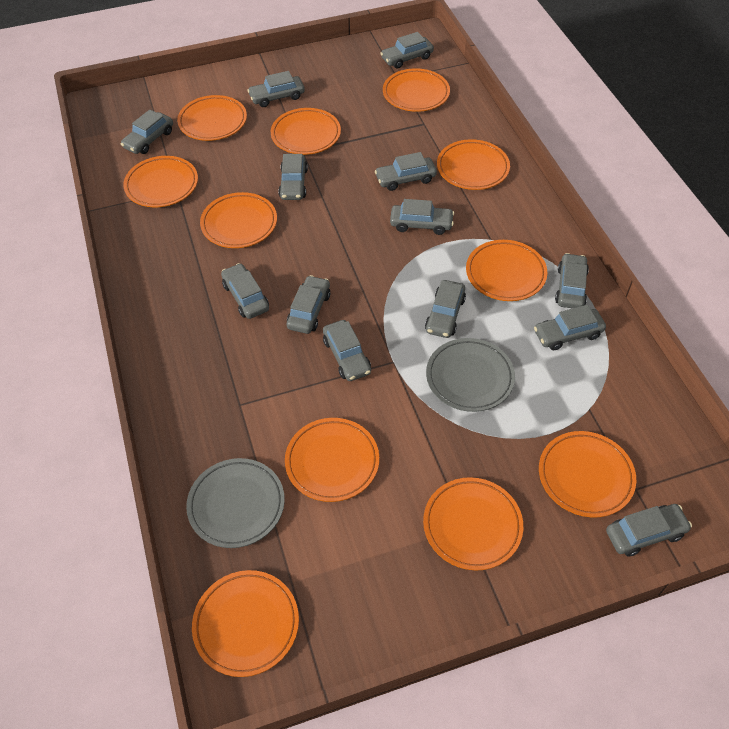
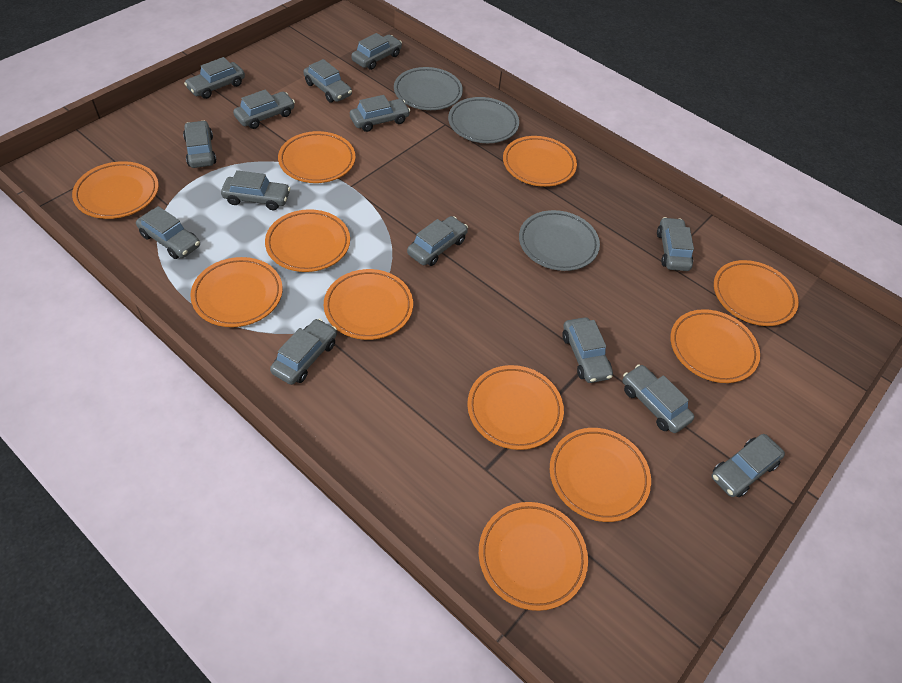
grey car: [121,110,173,154] [221,263,269,319] [247,71,305,107] [278,154,308,200] [287,275,330,334] [323,320,371,381] [375,152,437,191] [380,32,434,69] [390,199,454,235] [425,280,466,338] [534,305,606,350] [555,253,589,309] [606,504,692,557] = 13 -> [136,206,200,259] [183,120,216,168] [184,57,245,99] [221,170,291,210] [233,89,295,129] [270,319,337,385] [303,59,352,103] [350,95,411,132] [351,33,402,70] [407,216,468,266] [562,317,613,383] [623,364,694,433] [657,217,694,271] [712,434,785,497] = 14
grey plate: [186,458,285,548] [426,338,515,412] = 2 -> [394,67,463,110] [448,97,519,143] [519,210,600,271] = 3

